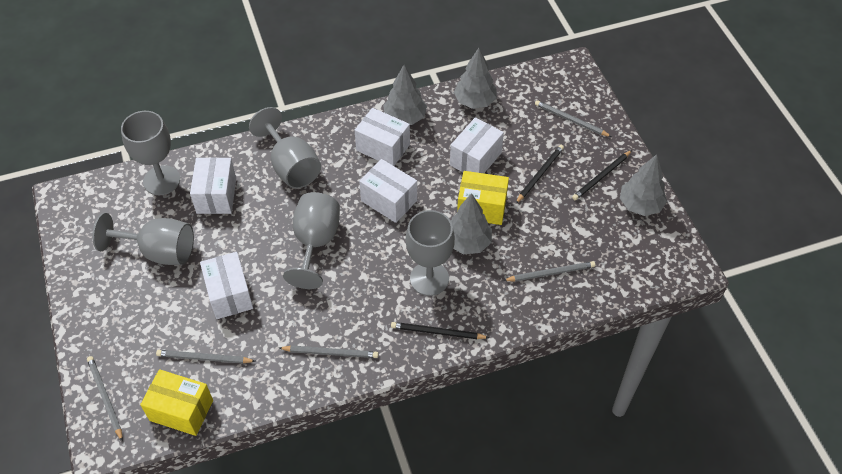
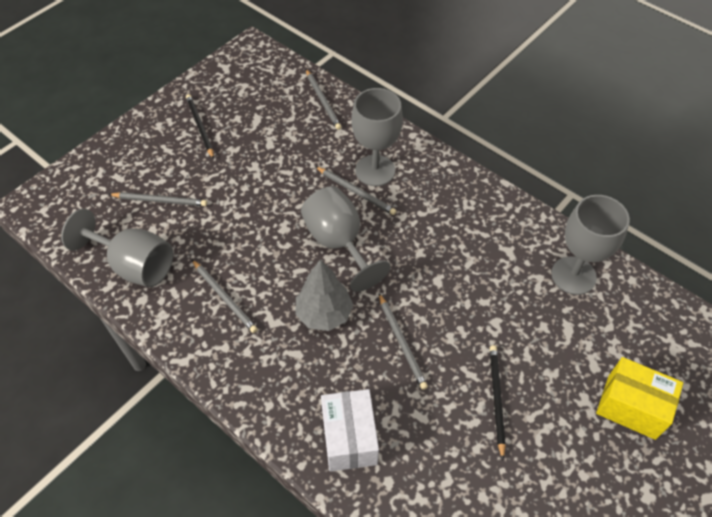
black pencil: [391,322,489,339] [515,145,564,204] [572,150,632,200] = 3 -> [186,94,214,159] [490,345,506,460] = 2
grey goblet: [92,213,194,265] [121,111,180,195] [249,107,321,189] [283,192,340,289] [406,210,455,296] = 5 -> [61,209,174,287] [301,186,391,292] [351,88,403,186] [551,195,630,295] = 4
grey tree: [383,64,427,125] [450,193,492,254] [454,48,497,109] [620,154,667,216] = 4 -> [296,260,353,331] = 1
white box: [190,157,236,214] [200,252,253,319] [355,108,410,166] [359,159,417,223] [450,117,504,173] = 5 -> [321,389,379,471] = 1
yellow box: [140,369,213,436] [457,171,509,225] = 2 -> [596,357,683,440] = 1

